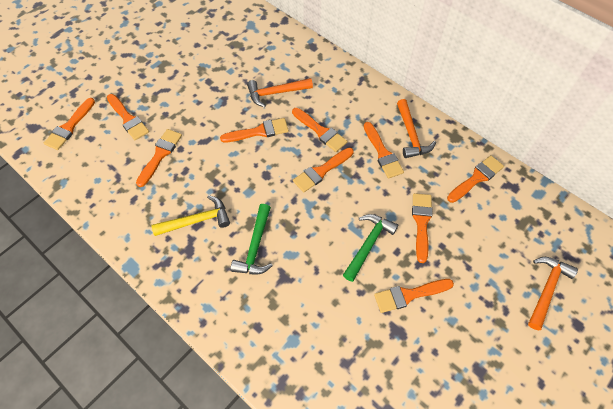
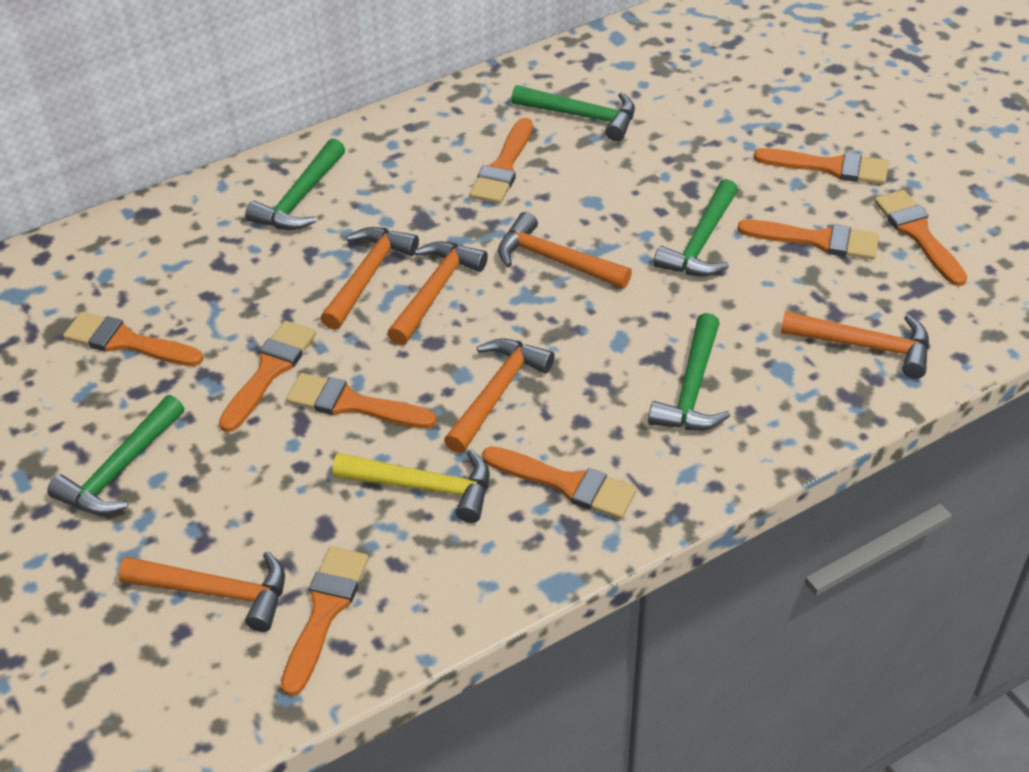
green hammer: [231,204,273,274] [343,214,398,282] = 2 -> [47,395,184,515] [245,138,345,230] [511,85,635,141] [648,313,730,430] [654,179,738,276] = 5
orange brush: [44,98,95,150] [107,94,149,140] [136,129,182,187] [220,118,289,142] [292,108,348,152] [293,148,354,193] [364,122,404,178] [374,279,454,313] [412,193,433,263] [447,155,504,203] = 10 -> [63,312,204,366] [219,321,316,432] [281,546,369,696] [286,373,437,428] [470,118,533,204] [482,446,637,519] [737,219,879,260] [754,148,889,184] [874,190,967,286] = 9
orange hammer: [247,78,313,107] [397,99,436,158] [528,257,578,330] = 3 -> [119,551,285,632] [320,227,419,330] [387,241,488,345] [444,339,555,453] [498,212,632,289] [781,311,930,379] = 6

